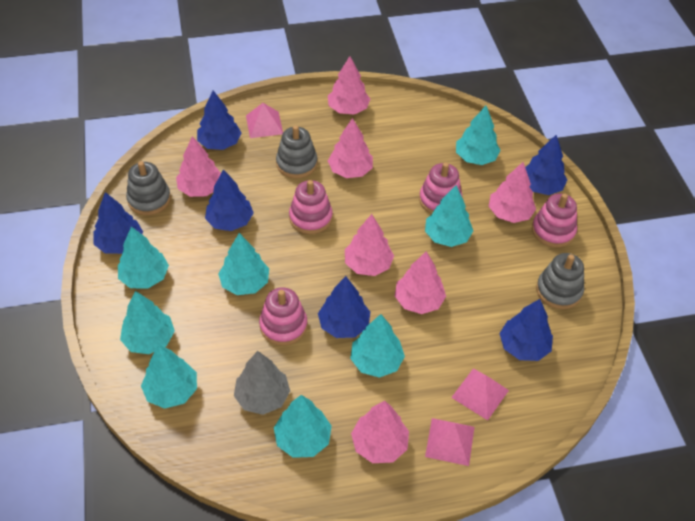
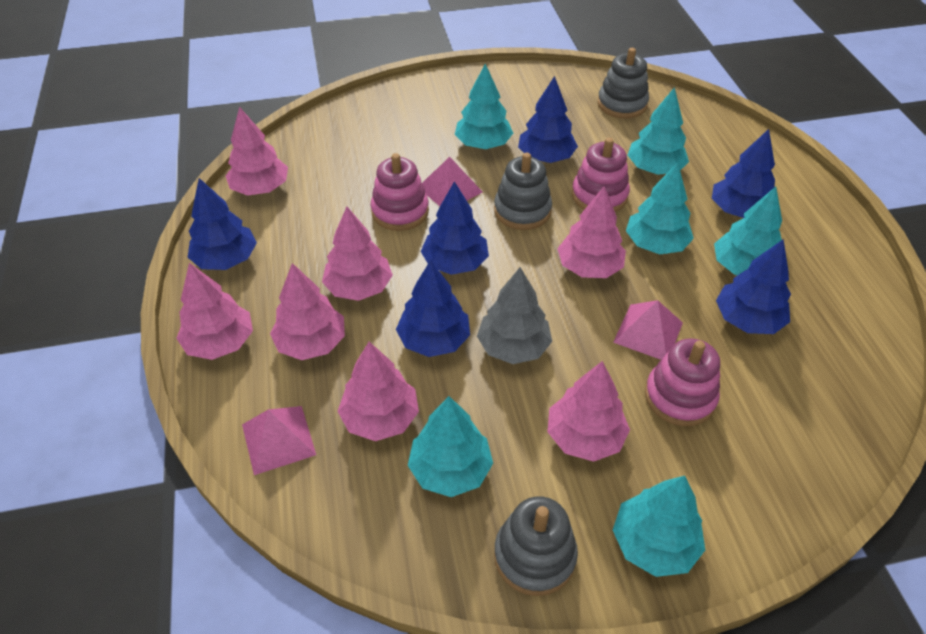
pink stacking toy: [259,287,308,346] [289,180,333,234] [419,163,462,214] [532,193,577,247] = 4 -> [371,153,429,231] [572,138,630,212] [645,338,720,426] = 3
turquoise tree: [118,226,169,288] [120,291,175,354] [141,345,197,409] [218,233,269,295] [274,395,332,458] [350,314,405,378] [425,185,473,247] [456,106,501,165] = 8 -> [408,396,493,497] [455,63,513,149] [613,476,705,577] [626,163,694,254] [628,87,689,175] [714,186,782,276] = 6

